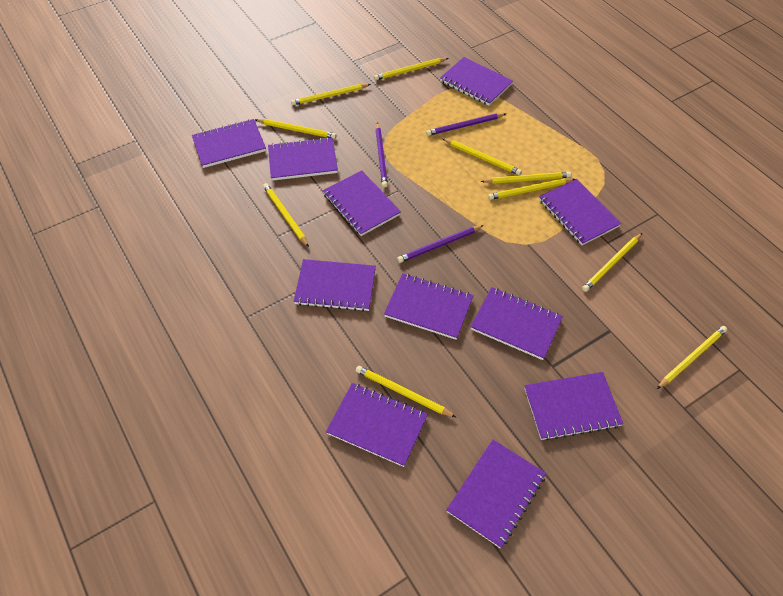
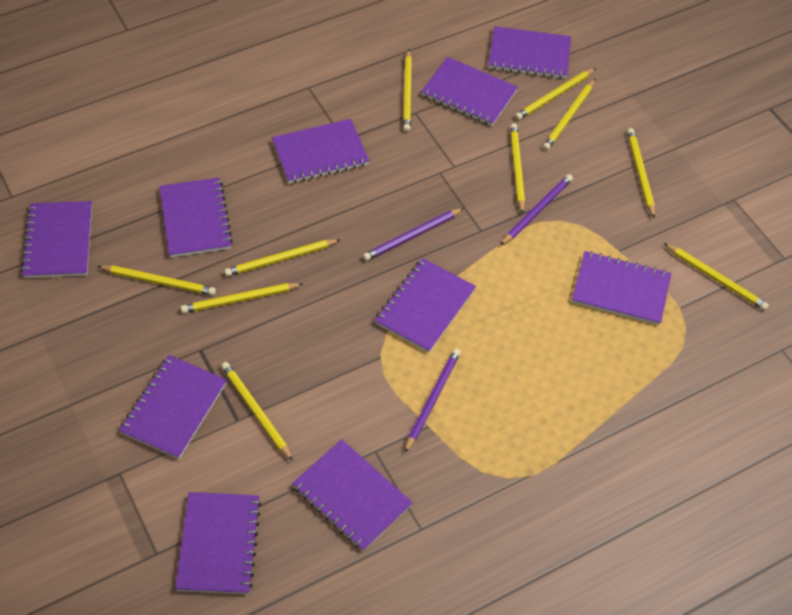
purple notebook: [192,119,266,168] [268,137,338,181] [294,259,376,311] [323,170,401,236] [326,383,428,467] [384,273,474,340] [440,57,513,106] [446,440,546,548] [471,287,563,360] [524,372,623,441] [539,179,621,245] = 11 -> [21,201,92,278] [119,355,227,459] [159,178,233,258] [175,492,261,594] [272,119,369,183] [292,439,413,551] [375,258,476,353] [421,57,518,126] [488,26,571,79] [572,251,671,325] = 10

